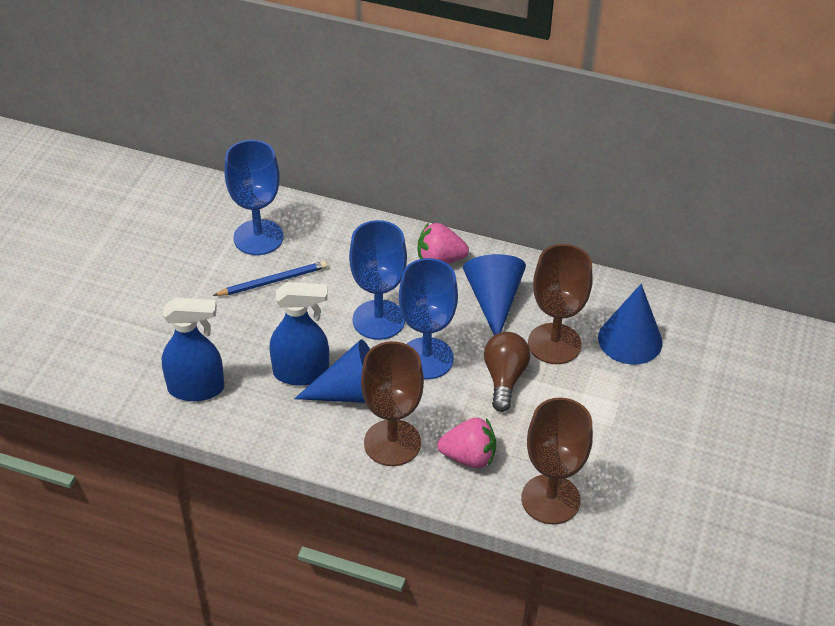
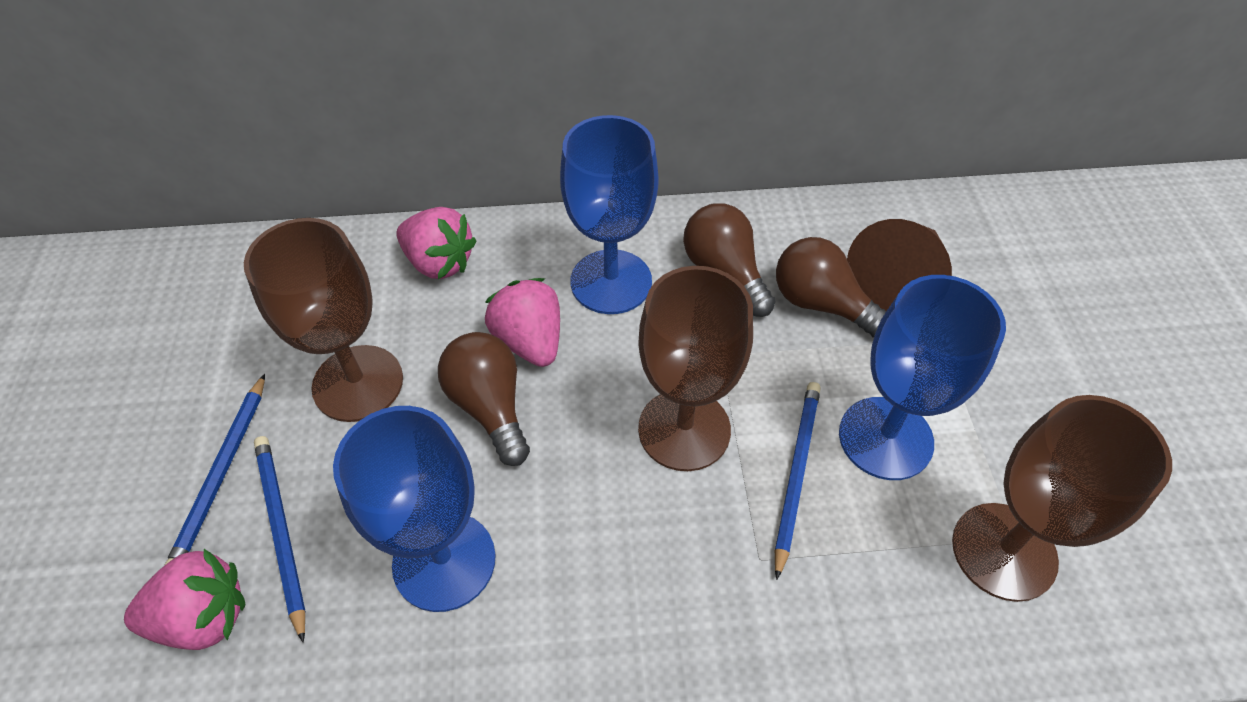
blue cone: [294,340,370,403] [463,254,526,336] [598,284,663,365] = 3 -> none = 0
blue pencil: [213,261,327,296] = 1 -> [164,374,265,566] [254,436,306,643] [775,382,821,580] = 3
blue spray bottle: [162,298,224,401] [269,282,329,386] = 2 -> none = 0
brown cone: none = 0 -> [847,219,952,311] = 1
brown light bulb: [484,332,530,412] = 1 -> [438,332,530,466] [683,203,776,317] [776,237,886,338] = 3
pink strawberry: [418,223,469,264] [437,417,496,468] = 2 -> [124,549,245,650] [396,207,477,279] [485,278,560,367] = 3

